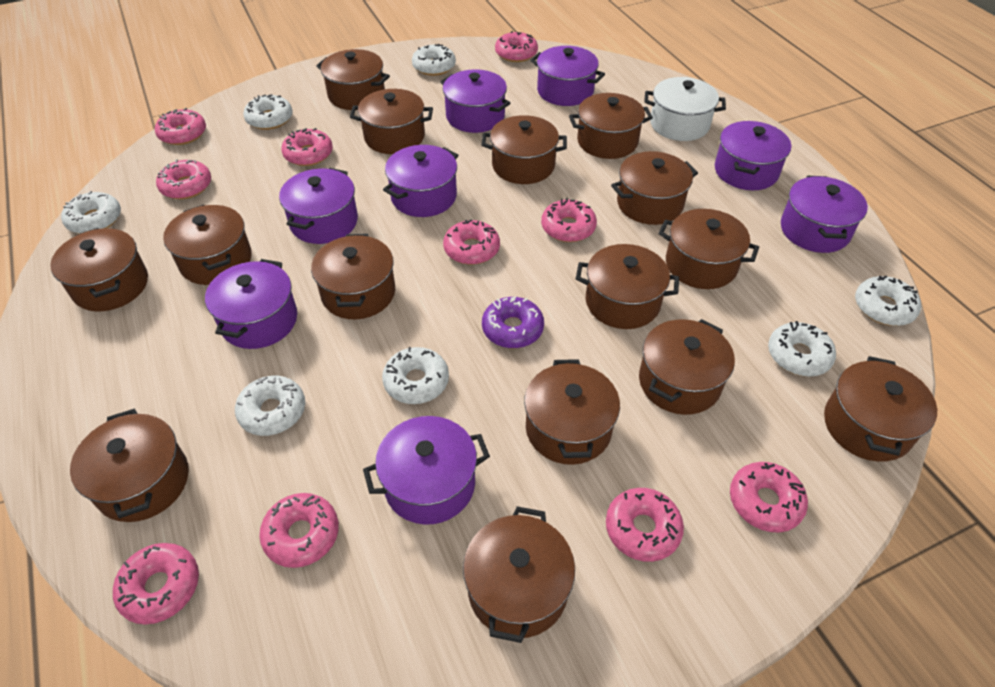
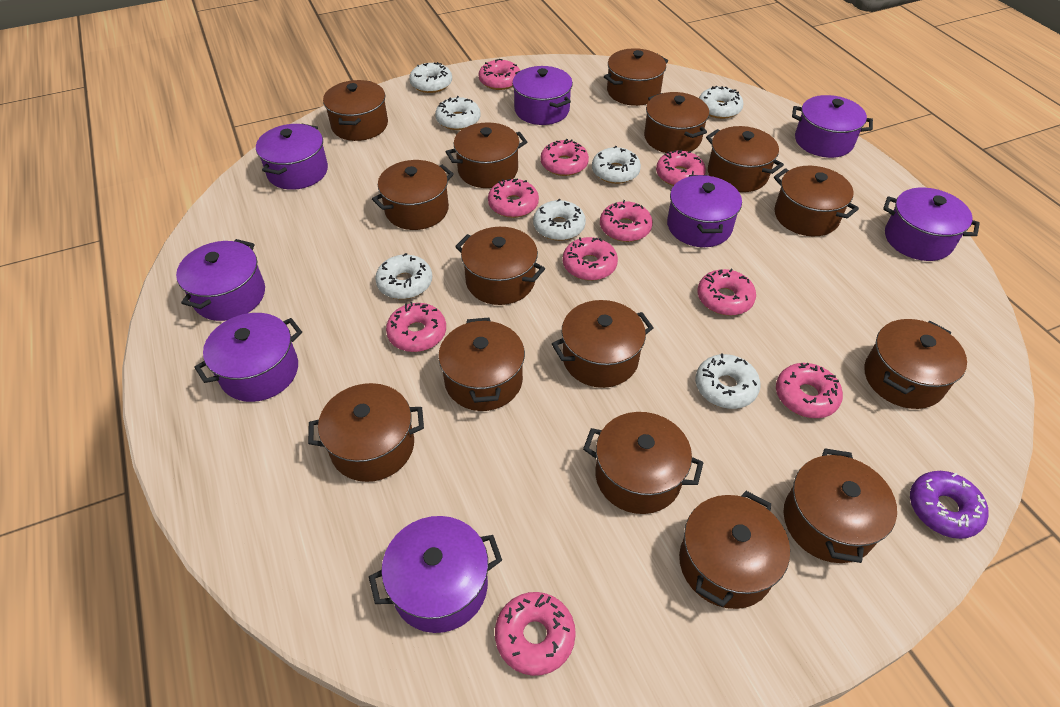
white pot: [644,77,726,141] = 1 -> none = 0

